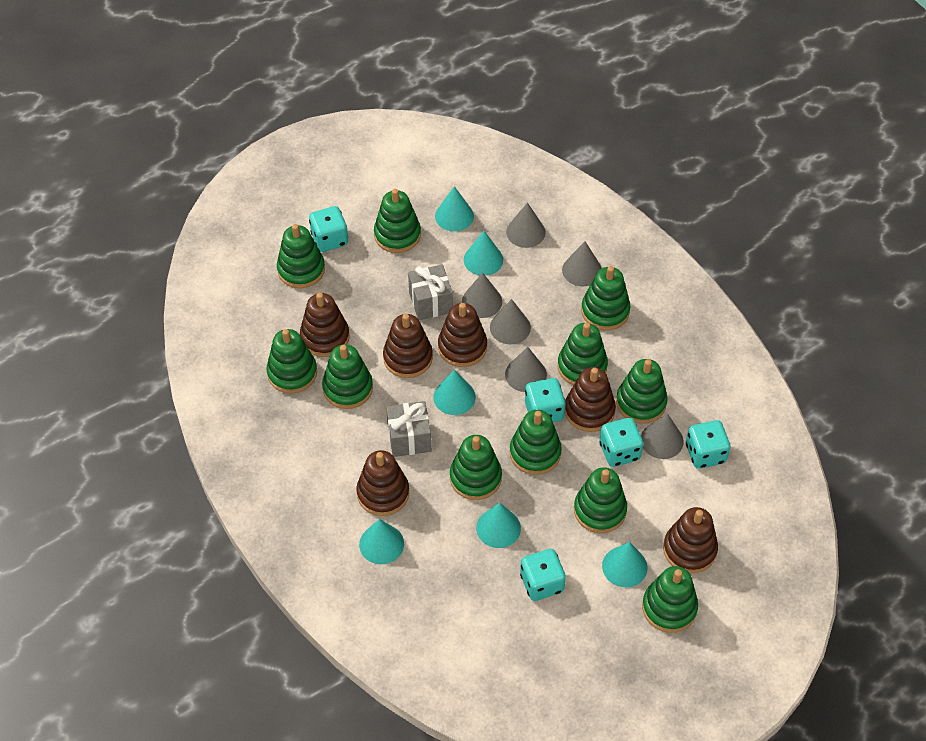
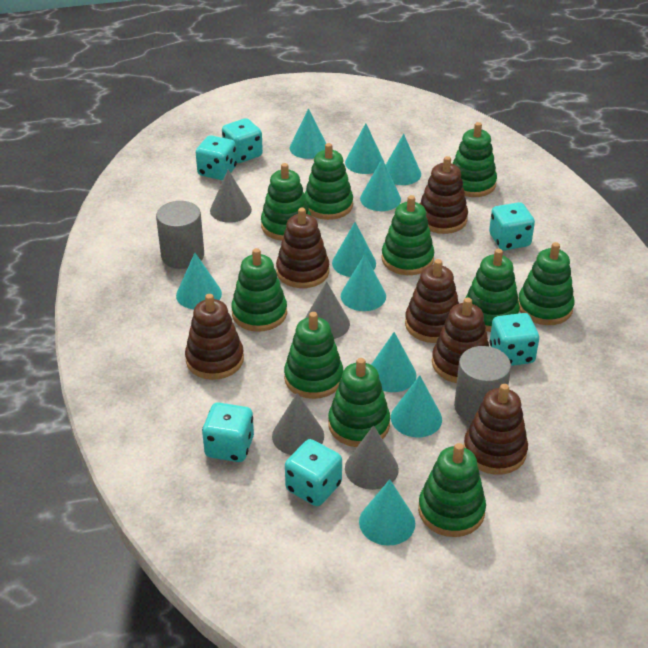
green stacking toy: [266,329,317,394] [277,224,325,288] [322,344,373,409] [374,189,421,253] [450,435,502,500] [510,410,562,475] [558,323,608,385] [574,468,627,533] [581,266,630,330] [616,359,668,424] [642,566,698,633] = 11 -> [231,248,287,332] [261,163,311,241] [284,312,343,399] [305,143,353,220] [328,358,390,447] [381,195,434,275] [418,443,486,537] [452,122,497,197] [465,249,520,332] [518,242,574,325] = 10
grey cone: [462,273,502,318] [490,299,531,344] [505,347,547,392] [506,202,545,248] [562,241,602,287] [641,414,684,459] = 6 -> [210,170,252,223] [272,393,324,455] [305,281,350,339] [345,425,399,490] = 4
grey cylinder: none = 0 -> [156,201,204,269] [454,346,511,423] = 2
grey gift: [386,401,431,457] [408,264,453,320] = 2 -> none = 0
turquoise cone: [359,519,404,564] [433,370,476,415] [435,186,474,231] [464,231,503,276] [476,503,521,548] [602,542,647,587] = 6 -> [176,253,222,309] [290,108,327,159] [332,222,376,277] [341,254,386,311] [345,123,384,174] [359,479,415,546] [360,159,401,211] [371,332,417,392] [386,134,421,185] [391,375,442,438] = 10
turquoise dice: [309,206,348,252] [520,549,566,601] [525,378,566,422] [599,418,643,467] [686,420,731,469] = 5 -> [196,135,237,180] [202,402,254,462] [222,118,263,163] [285,439,342,506] [489,202,535,250] [490,313,539,366] = 6

